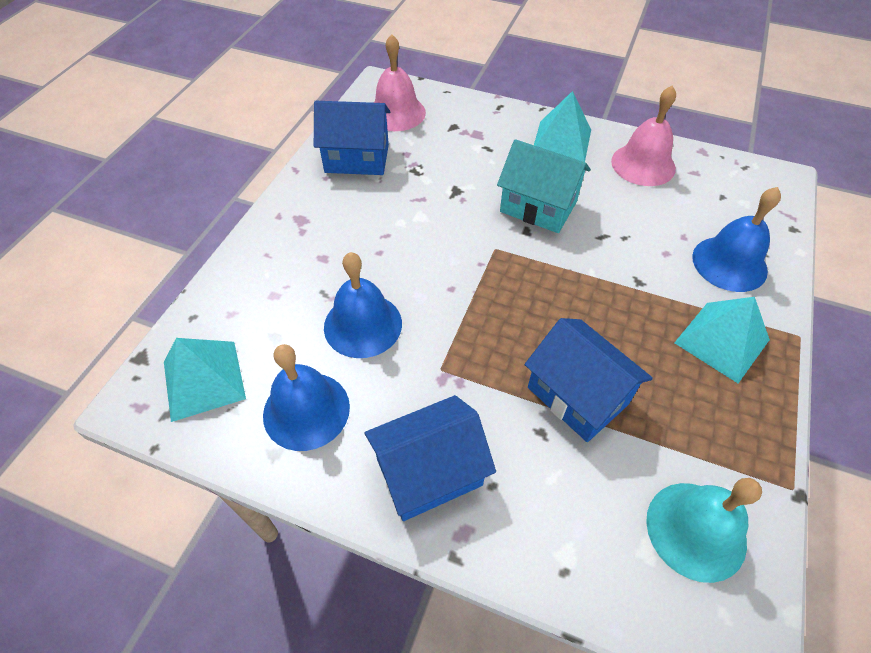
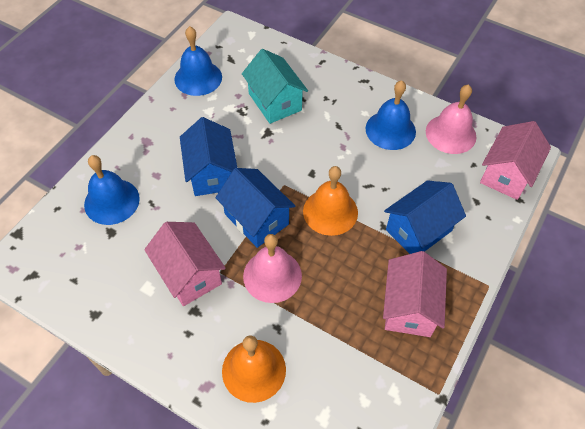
orange bell: none = 0 -> [222,335,286,403] [303,166,358,236] = 2
pink house: none = 0 -> [144,222,226,306] [383,251,447,337] [480,121,551,200] = 3
turquoise bell: [646,478,762,583] = 1 -> none = 0
turquoise pyramid: [164,338,246,422] [534,91,591,162] [674,297,770,383] = 3 -> none = 0

